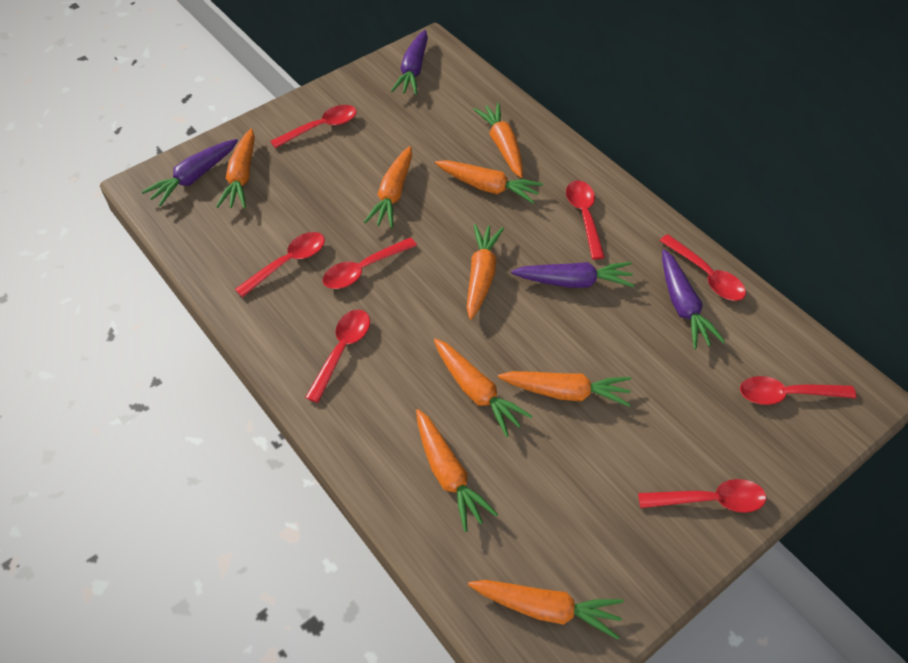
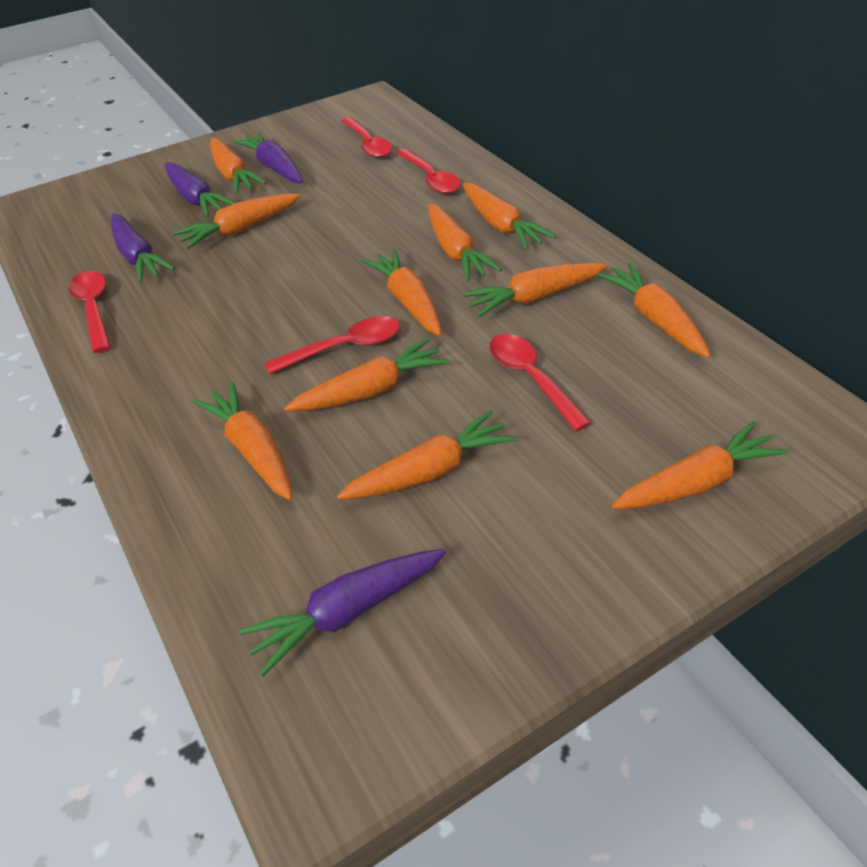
orange carrot: [216,129,255,208] [364,146,412,228] [416,409,498,532] [434,338,533,437] [435,160,543,204] [467,224,504,320] [468,580,624,640] [473,103,523,178] [498,371,631,407] = 9 -> [173,194,301,249] [192,382,293,500] [210,138,266,194] [284,338,449,411] [337,410,516,500] [361,248,442,336] [428,204,502,281] [462,263,607,317] [463,183,556,250] [598,263,711,358] [612,421,789,509] = 11
red spoon: [235,232,325,297] [270,105,357,148] [305,309,370,403] [323,237,417,289] [566,180,605,260] [638,479,766,513] [659,234,746,301] [740,376,856,405] = 8 -> [69,271,110,353] [265,316,400,374] [341,117,392,158] [396,149,461,194] [489,334,591,431] = 5

